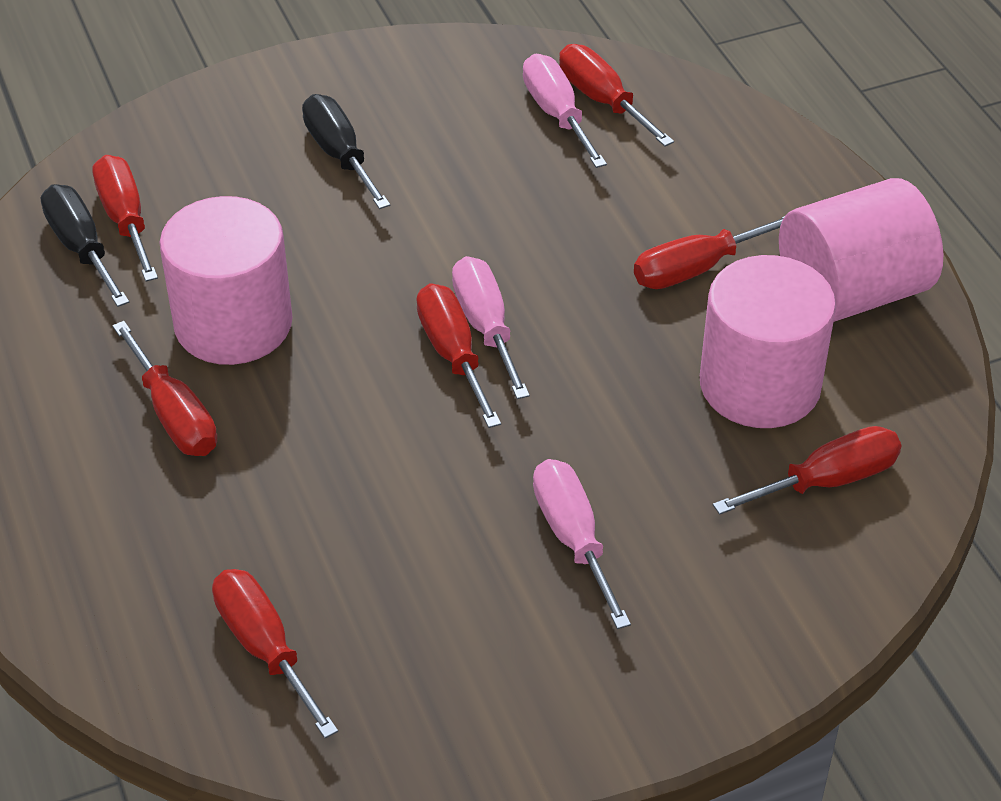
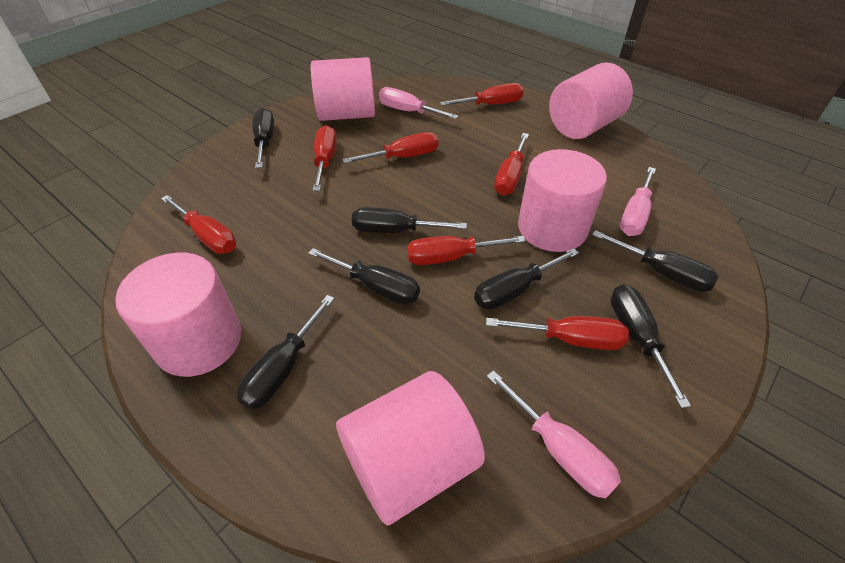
black screwdriver: [41,184,129,307] [302,94,390,209] = 2 -> [237,295,335,410] [252,108,274,168] [308,248,420,304] [352,207,467,233] [474,248,579,309] [592,230,719,292] [610,284,691,408] = 7
pink cylinder: [159,196,292,365] [700,255,836,428] [779,178,943,322] = 3 -> [115,253,241,377] [311,57,375,121] [336,371,485,526] [518,149,607,252] [549,63,633,139] = 5

